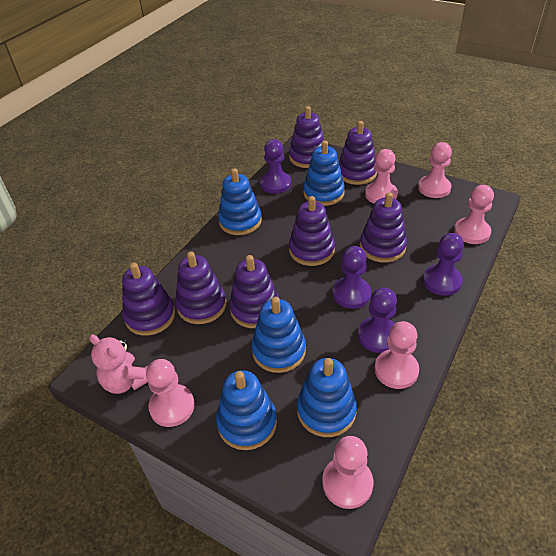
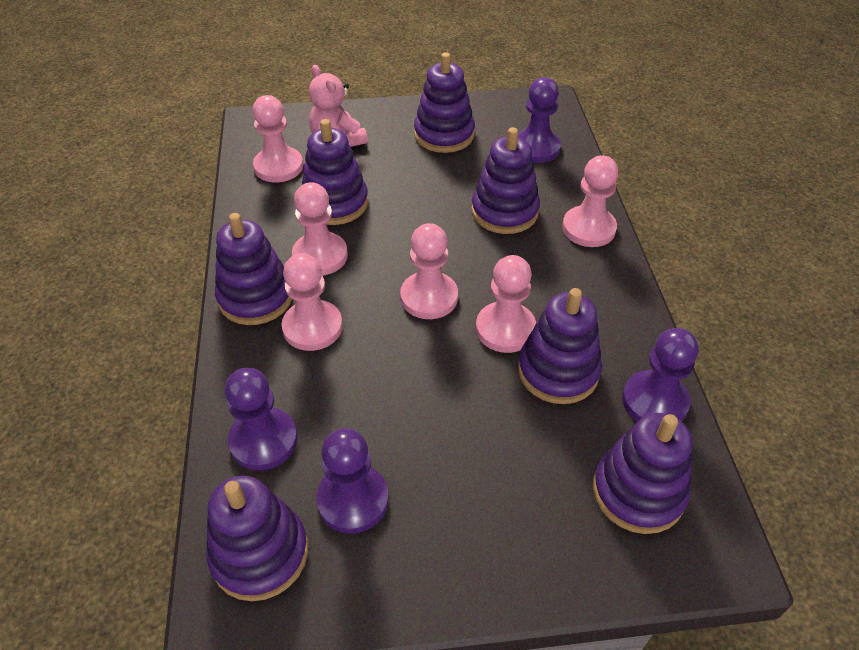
blue stacking toy: [216,370,277,450] [218,168,262,235] [251,297,306,373] [297,358,357,437] [303,141,345,206] = 5 -> none = 0

